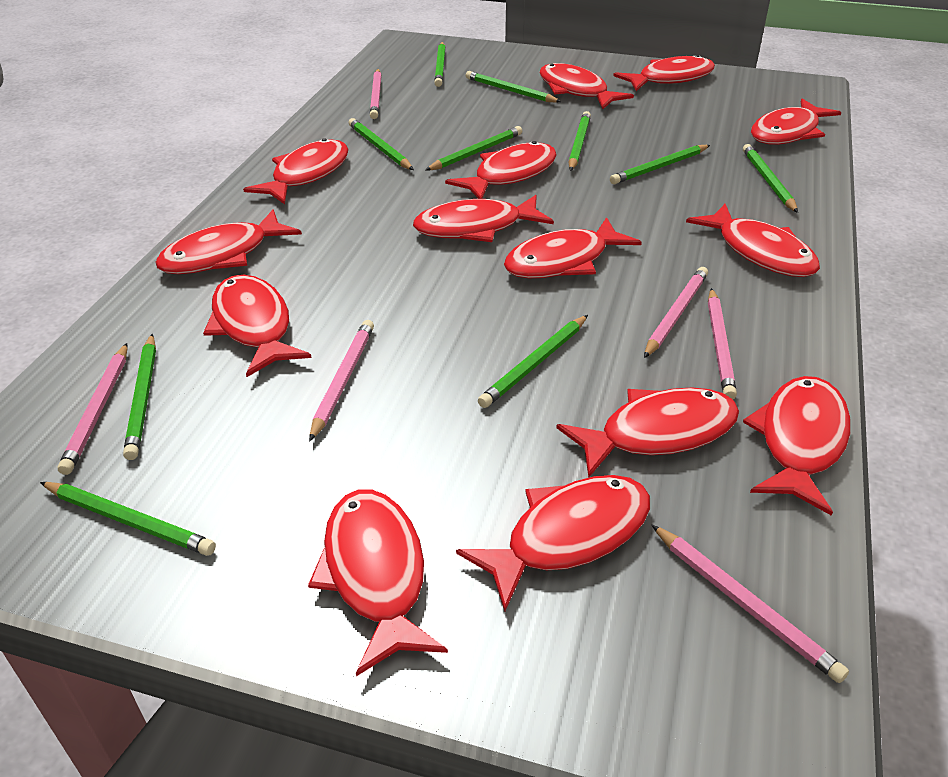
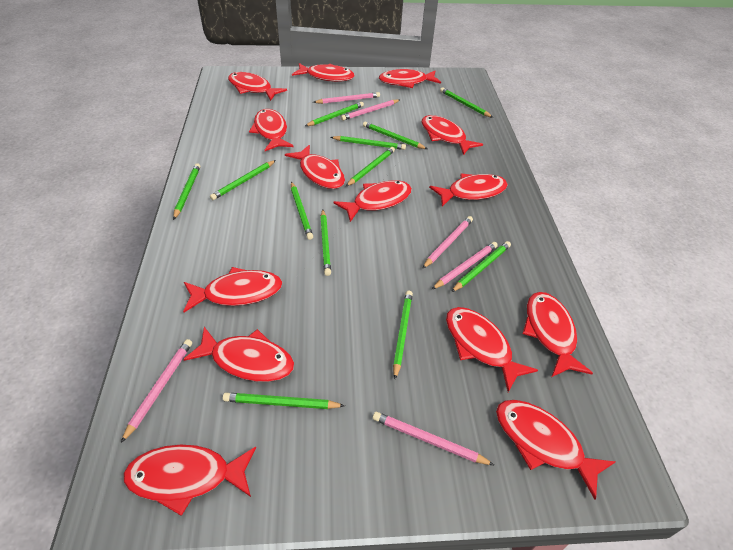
green pencil: [40,482,216,556] [123,334,156,460] [348,118,414,170] [425,126,522,171] [434,42,446,87] [465,71,561,102] [478,315,588,408] [569,111,591,171] [610,145,710,184] [743,144,798,213] = 10 -> [173,163,200,220] [210,160,276,200] [223,393,345,409] [291,182,313,240] [305,102,364,126] [320,209,331,276] [331,136,406,150] [346,147,395,186] [363,122,427,149] [393,291,413,379] [440,87,493,118] [451,241,511,292] = 12

